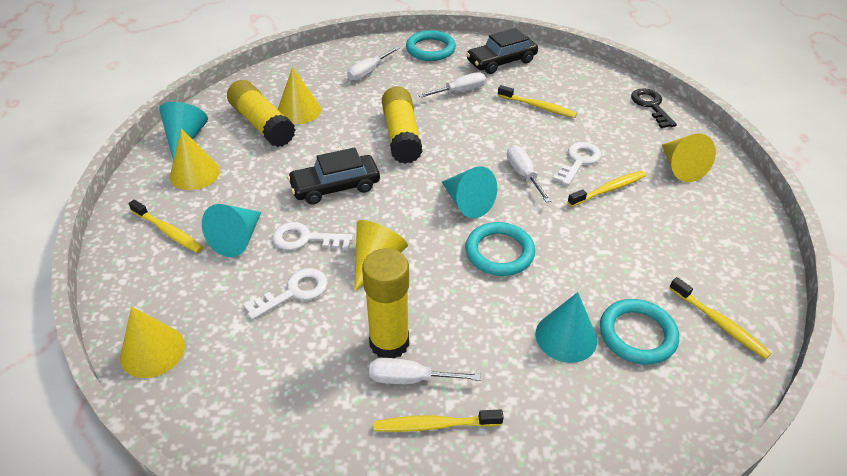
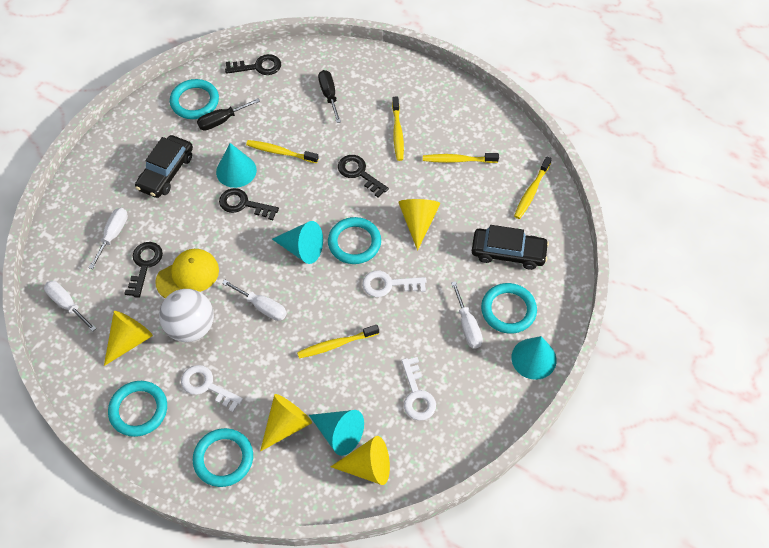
black key: [631,88,677,128] = 1 -> [124,242,163,298] [219,188,279,220] [225,54,281,75] [338,155,389,198] = 4
black screwdriver: none = 0 -> [197,98,260,130] [318,70,341,123] = 2
turquoise ring: [406,30,456,61] [465,222,535,276] [600,299,679,365] = 3 -> [108,381,167,437] [170,79,219,119] [193,428,253,487] [328,217,381,264] [481,283,537,334] = 5
white ball: none = 0 -> [159,289,214,342] = 1
yellow cap: none = 0 -> [155,249,219,298] = 1
yellow cone: [120,307,185,378] [170,128,220,190] [277,67,321,124] [354,220,408,291] [662,134,716,182] = 5 -> [104,311,153,366] [260,394,312,452] [330,436,390,485] [398,199,440,251] = 4
yellow glue stick: [227,80,295,147] [362,248,409,358] [382,86,423,164] = 3 -> none = 0

